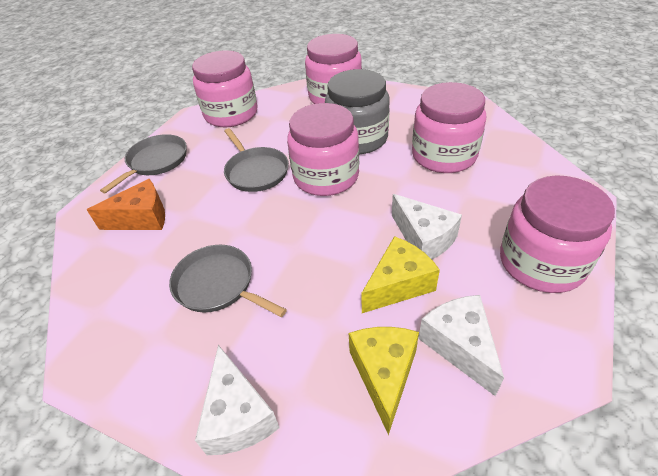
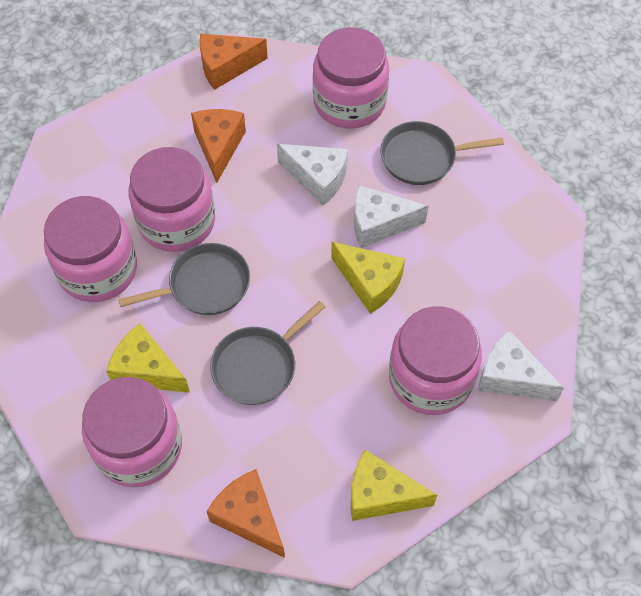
grey jar: [325,69,390,154] = 1 -> none = 0
orange cheese: [87,179,165,230] = 1 -> [191,109,246,183] [199,34,268,90] [206,469,285,558] = 3
yellow cheese: [349,327,419,435] [361,236,440,313] = 2 -> [106,324,190,393] [331,242,405,314] [351,450,437,521] = 3

